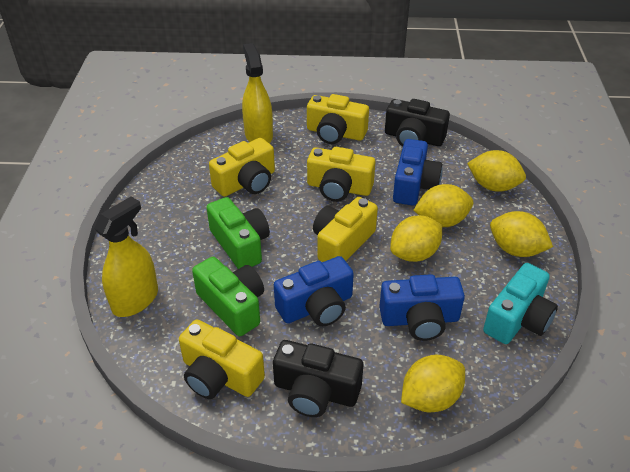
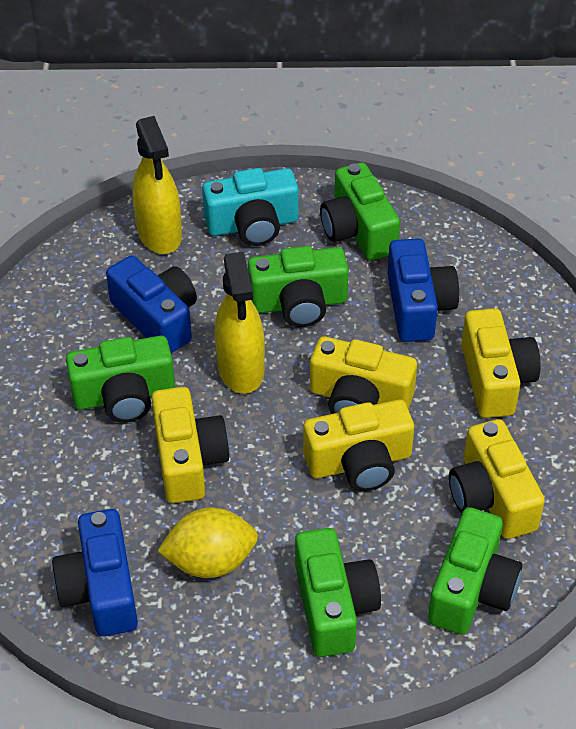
black camera: [273,340,363,417] [385,99,450,147] = 2 -> none = 0
green camera: [192,257,264,336] [206,197,270,269] = 2 -> [66,336,175,423] [248,246,349,327] [295,528,381,657] [320,162,400,260] [428,507,522,634] = 5
yellow lemon: [390,215,442,262] [401,355,465,412] [414,184,473,227] [467,150,526,192] [490,211,553,257] = 5 -> [157,507,258,578] = 1

